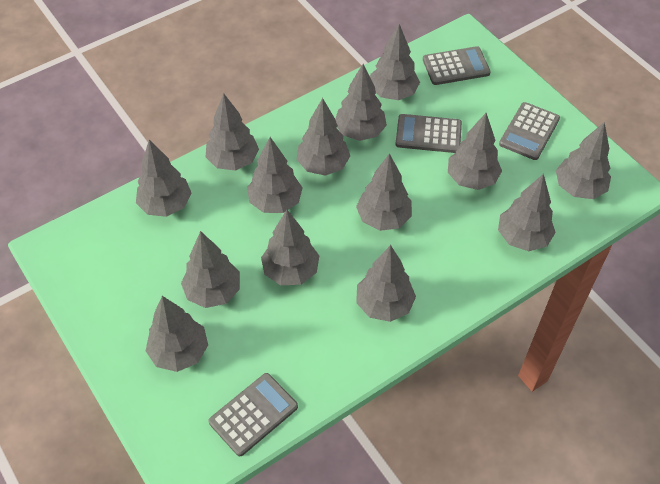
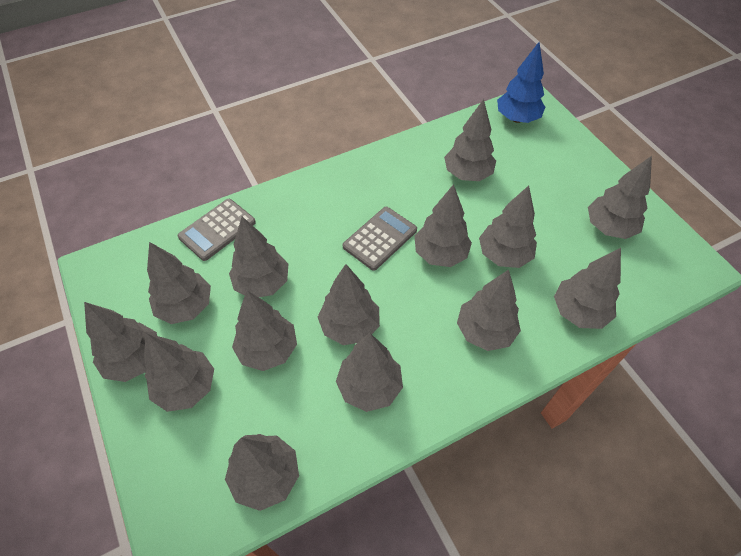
blue tree: none = 0 -> [497,42,545,123] = 1
grey calculator: [208,373,298,456] [395,114,462,153] [423,46,491,85] [499,102,560,160] = 4 -> [178,199,256,261] [343,207,417,271] = 2

